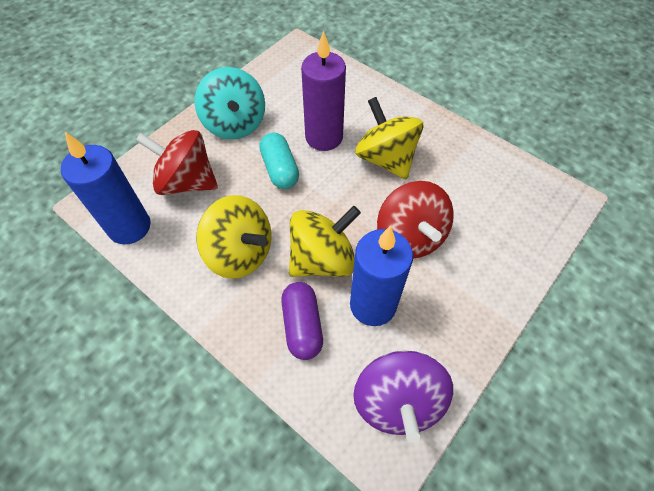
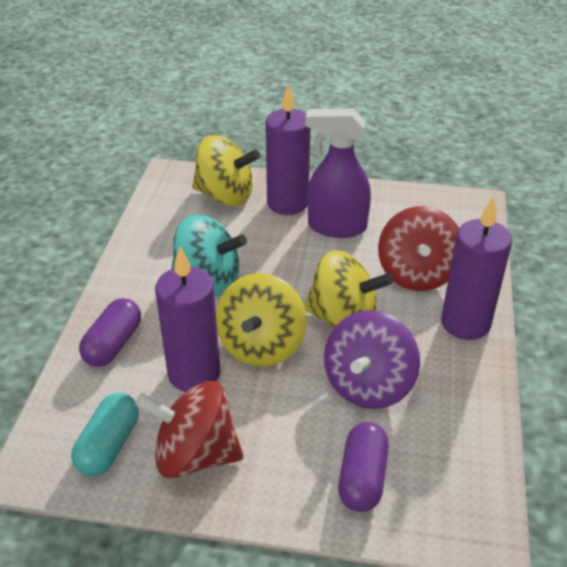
blue candle: [61,132,151,244] [350,226,413,326] = 2 -> none = 0
purple candle: [301,31,346,151] = 1 -> [155,247,221,392] [266,84,311,215] [441,198,512,340] = 3
purple capsule: [281,282,323,360] = 1 -> [79,298,141,367] [338,422,389,512] = 2
purple spray bottle: none = 0 -> [305,109,371,238] = 1

